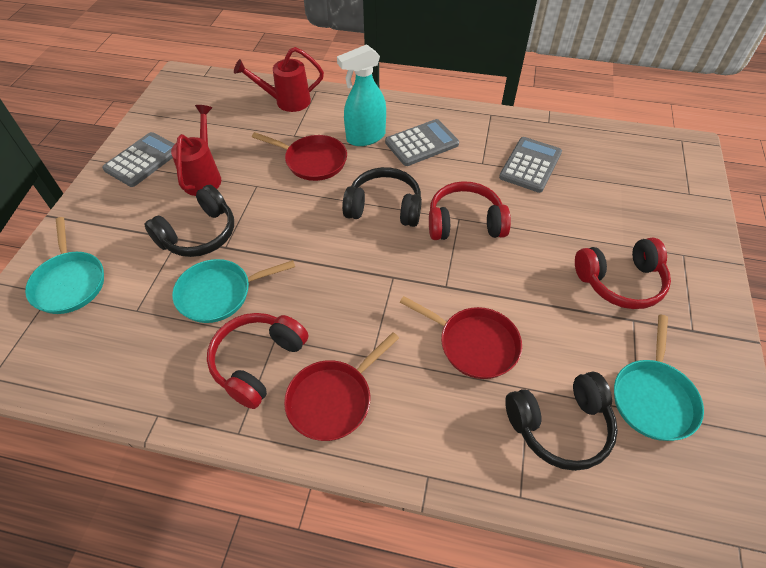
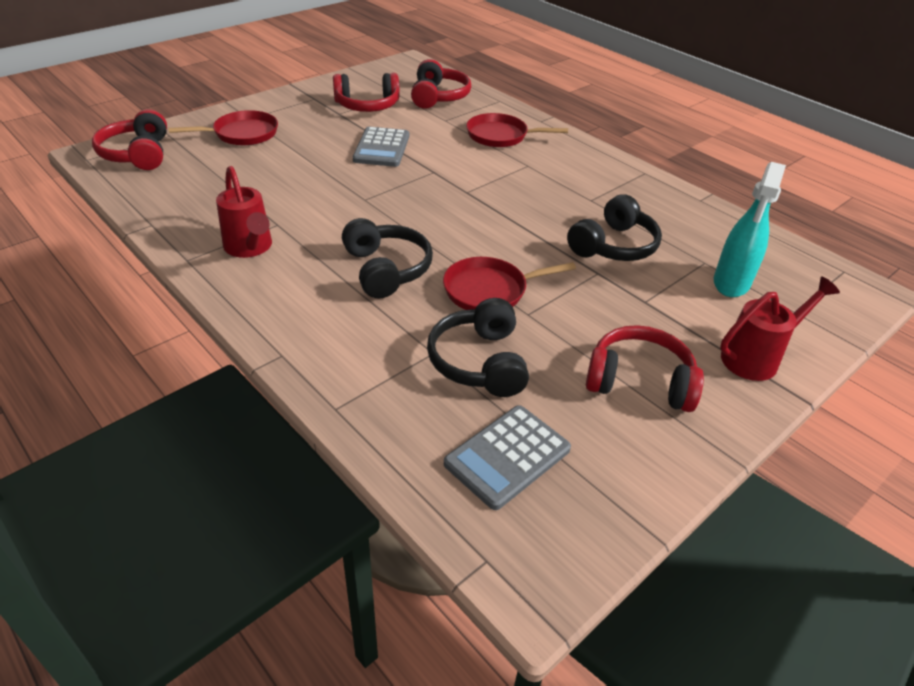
grey calculator: [102,132,175,187] [385,119,459,166] [499,137,562,193] = 3 -> [353,127,409,167] [444,405,571,510] = 2
red headphones: [207,313,308,409] [429,181,511,240] [575,237,671,309] = 3 -> [92,109,167,170] [333,73,400,112] [411,59,471,109] [586,325,704,412] = 4
turquoise pan: [25,217,104,314] [172,259,295,323] [614,315,704,441] = 3 -> none = 0

